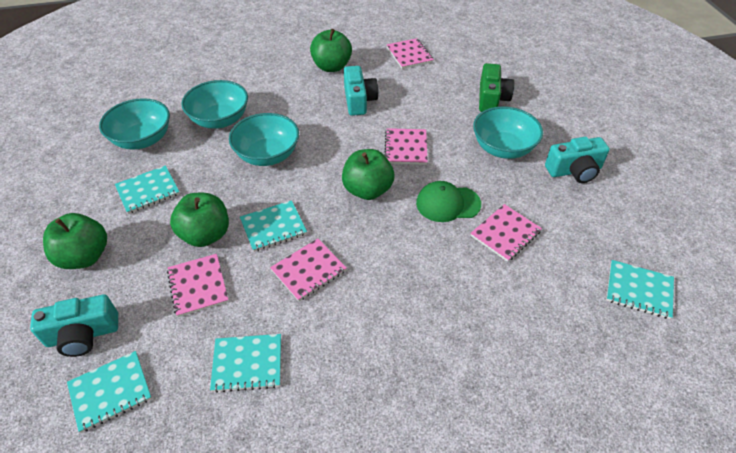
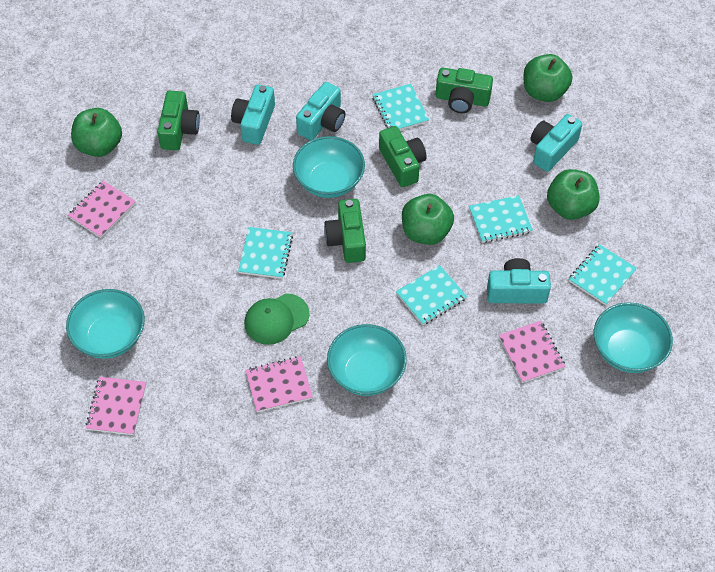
green camera: [479,63,514,112] = 1 -> [157,91,200,150] [324,199,366,263] [379,126,427,187] [436,68,493,113] = 4
pink notebook: [167,254,229,317] [270,238,347,302] [384,128,428,165] [387,38,434,69] [470,204,542,262] = 5 -> [68,181,136,238] [86,377,146,435] [246,356,313,412] [499,321,565,383] = 4
turquoise camera: [30,294,118,357] [344,66,378,116] [545,137,610,183] = 3 -> [231,85,275,145] [296,82,345,140] [487,258,551,304] [530,114,582,172] = 4

